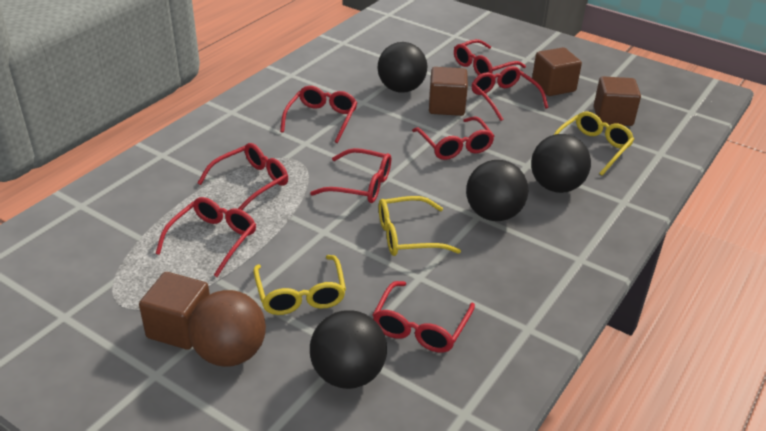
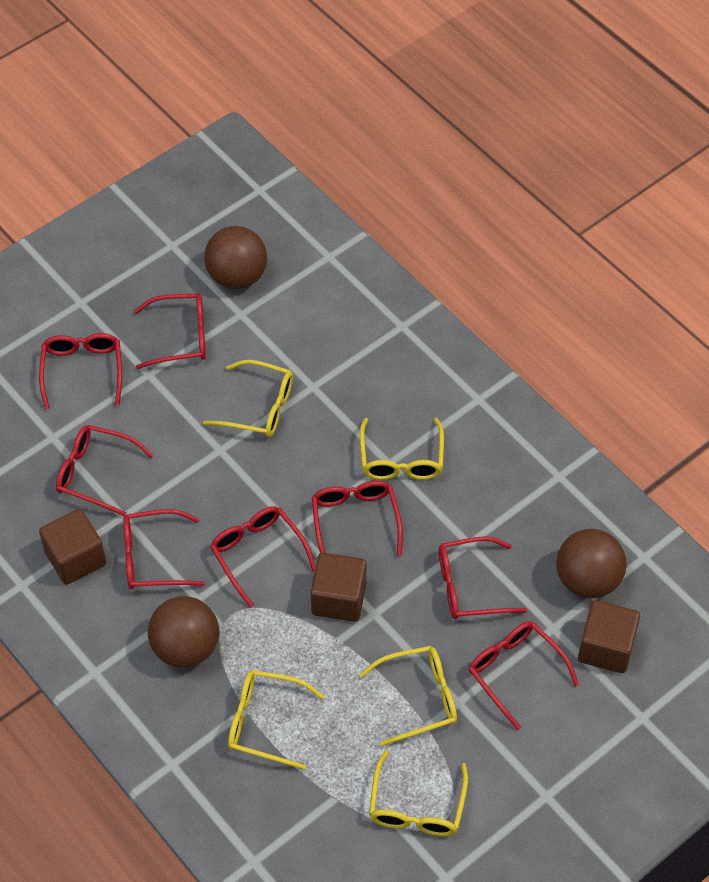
black ball: [310,310,387,389] [378,42,427,93] [466,160,528,221] [531,134,591,193] = 4 -> none = 0
brown ball: [189,290,266,367] = 1 -> [148,596,219,668] [204,226,267,289] [556,529,627,598] = 3
brown cube: [139,272,210,350] [429,67,468,116] [532,47,582,96] [594,76,641,126] = 4 -> [39,509,106,585] [311,553,367,622] [578,600,640,673] = 3
yellow glasses: [253,255,346,315] [379,196,461,256] [554,112,634,176] = 3 -> [203,360,293,437] [228,670,325,770] [359,646,457,746] [360,418,444,480] [369,750,468,836] = 5

